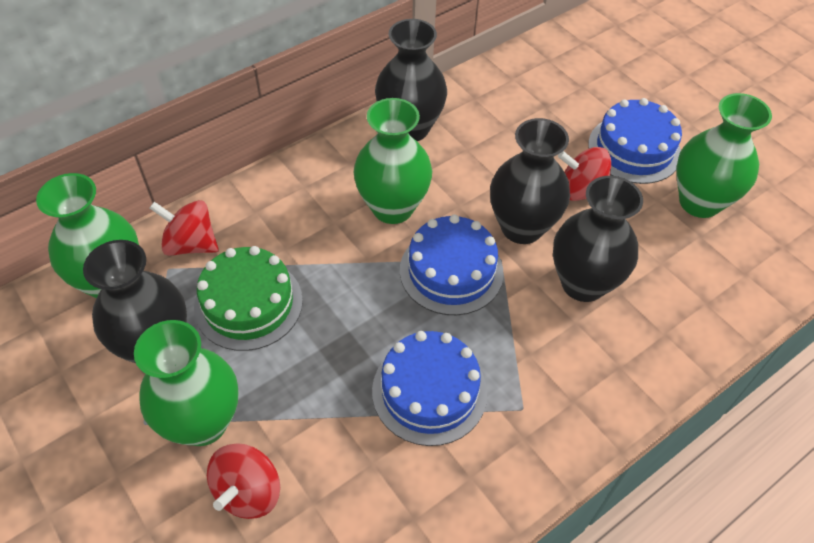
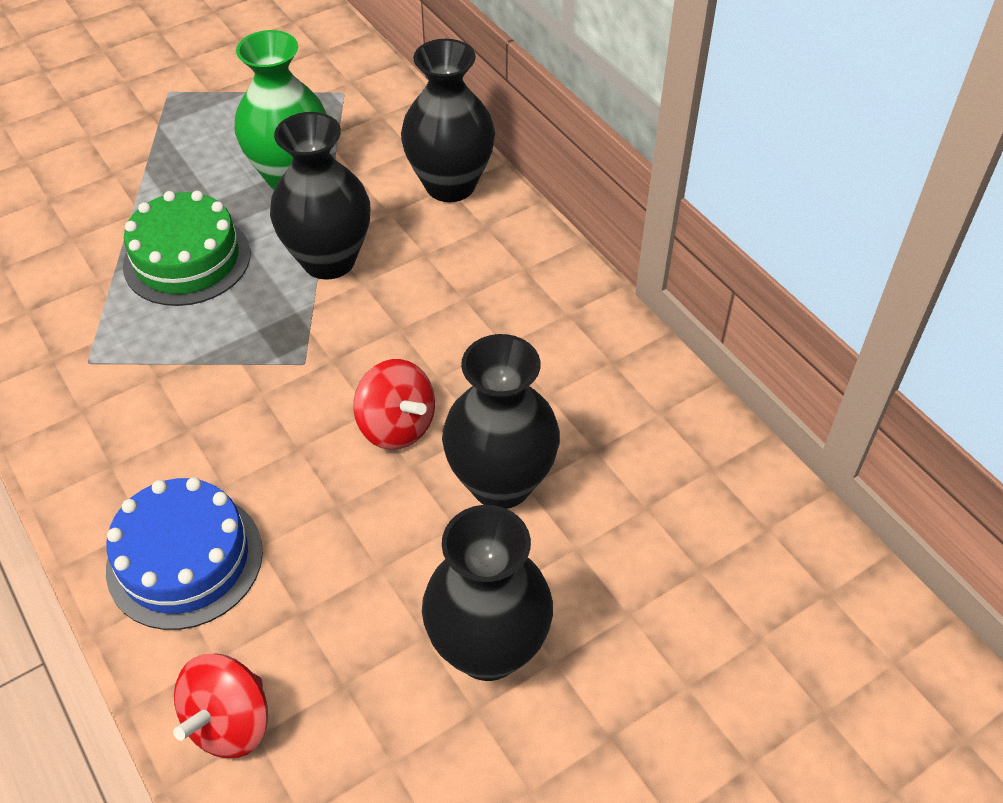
blue cake: [372,331,487,446] [400,214,504,315] [588,98,682,184] = 3 -> [106,477,263,630] = 1
green vase: [36,173,139,298] [134,320,238,446] [354,98,432,224] [676,93,772,218] = 4 -> [234,30,327,189] = 1
red spinning top: [150,200,219,256] [207,443,280,519] [558,147,611,201] = 3 -> [173,653,268,758] [353,359,435,450] = 2

